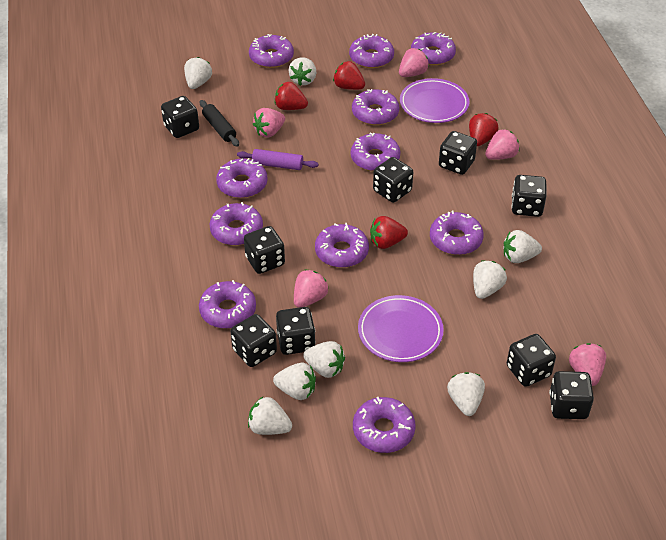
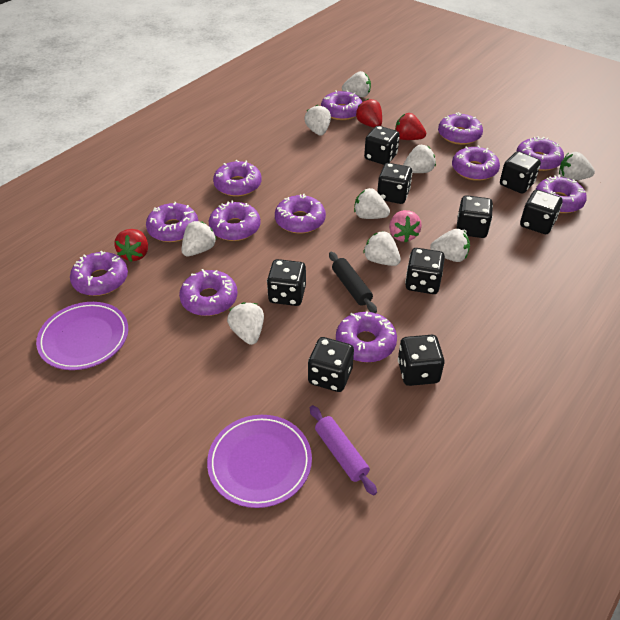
pink strawberry: [253,108,285,138] [294,270,329,308] [399,48,429,77] [485,129,519,160] [569,343,606,386] = 5 -> [389,210,422,242] = 1
purple donut: [199,280,256,329] [210,202,263,245] [216,158,268,198] [249,34,294,68] [315,223,369,268] [349,34,394,68] [351,133,401,171] [352,89,399,125] [353,397,416,453] [411,32,456,65] [430,211,484,255] = 11 -> [70,251,128,296] [146,202,198,242] [179,269,237,316] [209,200,261,241] [213,160,262,196] [275,194,326,234] [321,90,362,120] [336,312,397,362] [438,112,483,145] [452,145,500,181] [516,136,564,171] [535,175,587,213] = 12
red strawberry: [275,82,308,110] [333,61,365,90] [370,216,408,249] [469,113,499,146] = 4 -> [115,229,148,262] [356,99,382,127] [395,113,426,140] = 3
white strawberry: [184,57,212,89] [248,397,292,435] [273,363,316,400] [289,58,316,86] [303,341,345,378] [447,372,485,416] [473,261,507,299] [504,230,542,263] = 8 -> [182,221,217,256] [227,302,264,345] [304,105,331,136] [342,71,371,97] [354,188,390,219] [363,231,401,266] [403,145,436,173] [430,229,470,262] [559,152,595,181] = 9

